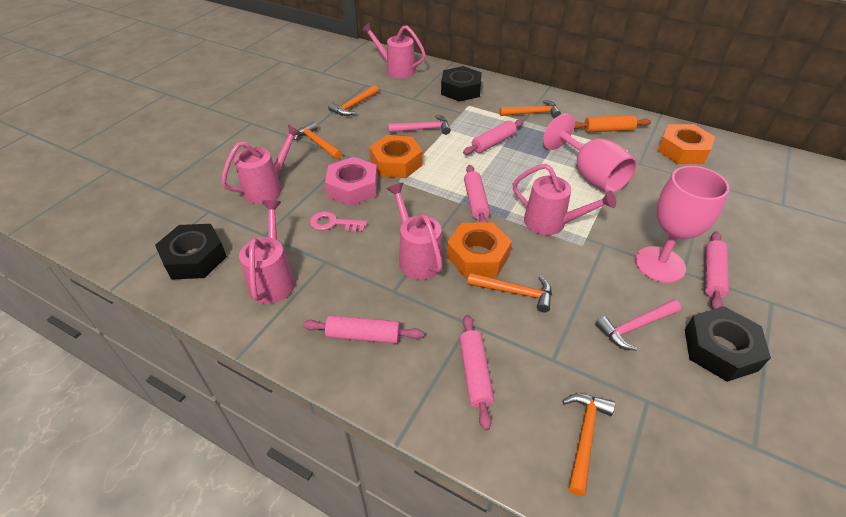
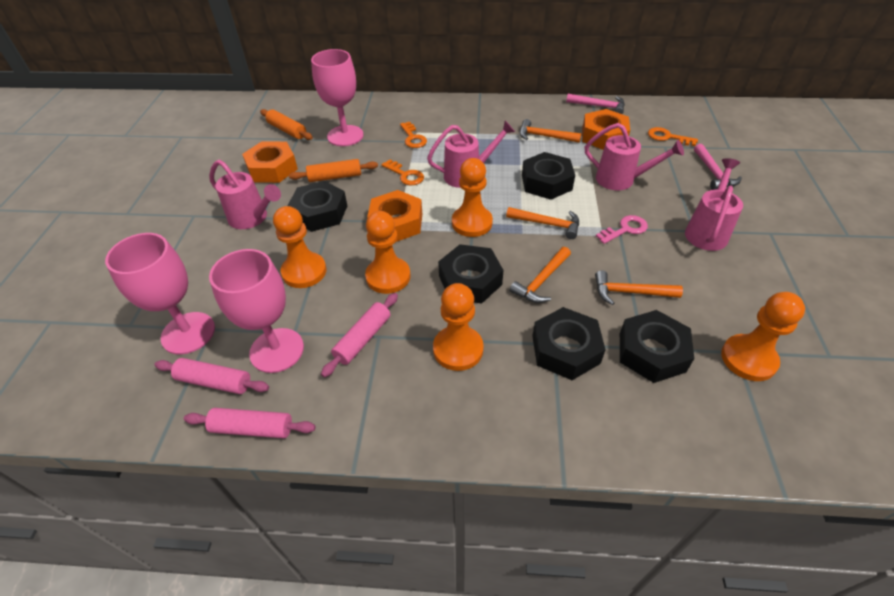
black nut: [155,224,227,280] [441,66,482,102] [685,306,771,382] = 3 -> [287,181,347,232] [438,244,503,304] [522,152,575,200] [532,307,606,380] [620,310,694,383] = 5
orange hammer: [293,122,342,160] [328,85,379,116] [467,273,552,312] [500,100,561,118] [562,394,615,496] = 5 -> [506,207,579,239] [510,247,571,303] [520,119,581,143] [595,270,683,305] = 4
orange key: none = 0 -> [381,159,424,185] [400,122,427,148] [648,127,698,146] = 3
orange pawn: none = 0 -> [273,206,327,288] [365,211,411,294] [433,283,484,371] [452,158,493,237] [721,292,805,381] = 5
orange rolling pin: [574,115,651,133] = 1 -> [260,109,313,140] [289,159,378,182] = 2
pink goblet: [543,114,637,193] [635,166,729,283] = 2 -> [105,233,215,354] [209,249,304,373] [311,49,363,146] = 3
pink nut: [325,157,378,206] = 1 -> none = 0
pink rolling pin: [303,316,424,344] [459,315,494,431] [463,119,524,155] [464,165,490,223] [705,231,729,309] = 5 -> [154,358,269,394] [184,408,316,438] [321,293,398,377] = 3
pink watering can: [221,124,301,204] [239,200,295,304] [361,22,426,78] [387,183,443,280] [513,164,616,235] = 5 -> [209,160,281,229] [427,120,515,188] [585,123,684,190] [685,158,743,251] = 4

